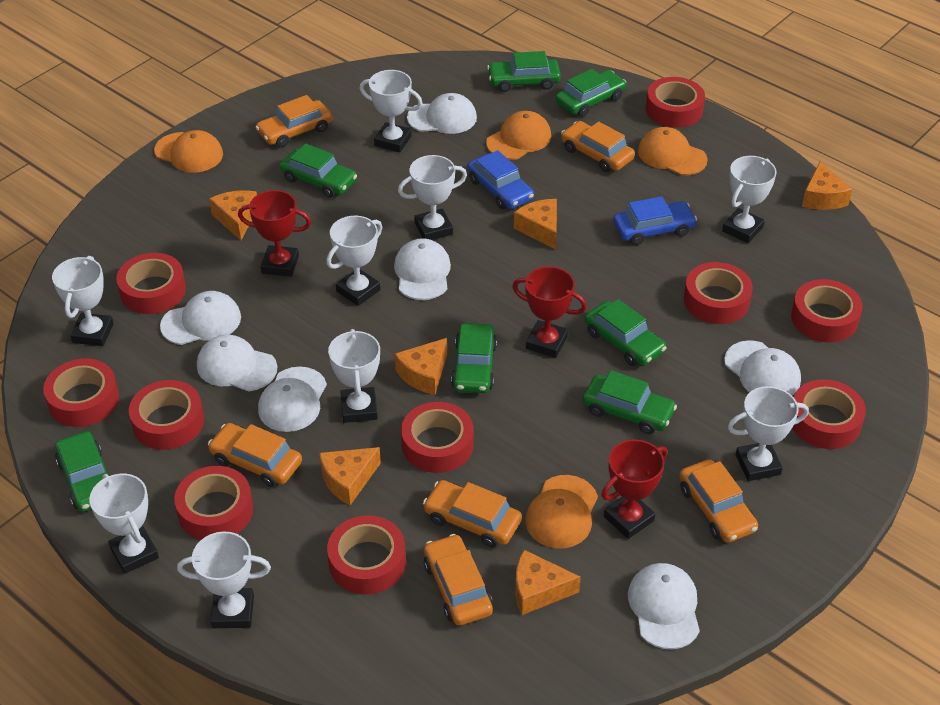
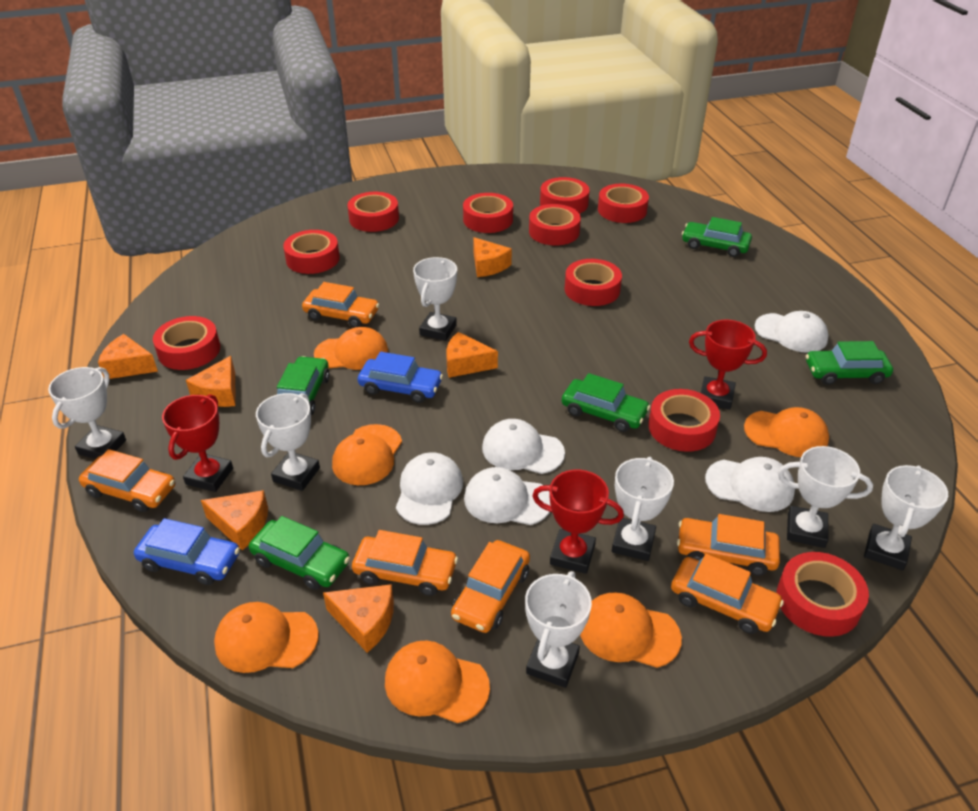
green car: [55,431,108,512] [280,143,357,198] [451,323,497,393] [487,51,561,92] [556,69,626,117] [582,370,677,434] [584,299,666,366] = 7 -> [249,516,350,590] [277,356,330,415] [562,373,650,432] [682,217,752,257] [806,341,893,385] = 5
orange cap: [154,130,223,173] [486,111,551,160] [525,475,598,549] [638,127,708,175] = 4 -> [214,602,319,673] [314,327,388,370] [332,424,402,485] [385,641,490,723] [580,592,682,668] [744,407,829,457] = 6
white cap: [160,291,241,345] [197,335,277,391] [258,367,327,432] [394,238,451,300] [407,93,477,134] [628,563,700,649] [724,340,801,396] = 7 -> [396,452,463,525] [464,467,551,525] [482,419,565,474] [705,457,795,512] [754,311,829,353] = 5
white trophy: [52,256,114,346] [89,474,159,574] [177,532,271,628] [326,216,382,306] [328,329,380,423] [360,70,423,153] [398,155,467,240] [722,156,777,243] [728,386,809,481] = 9 -> [48,367,126,459] [256,393,320,491] [413,257,457,341] [525,571,592,688] [612,457,674,561] [778,446,873,548] [864,465,948,570] = 7

